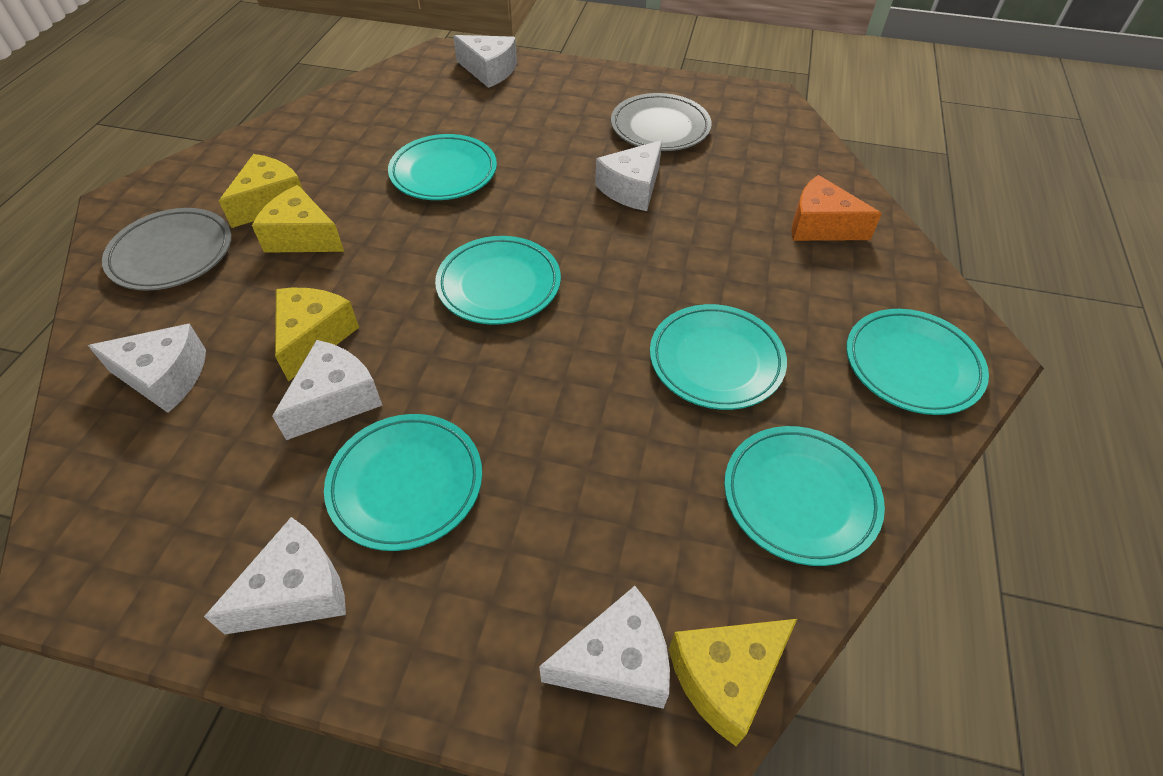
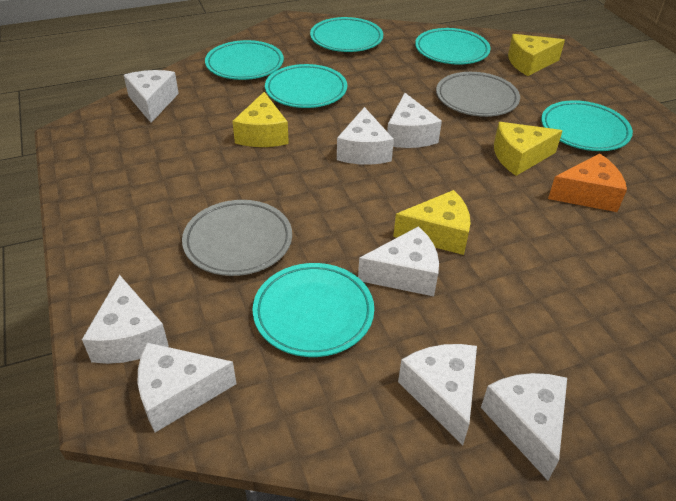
white cheese: [88,324,206,413] [204,517,346,634] [272,340,383,440] [453,35,517,88] [539,586,670,709] [595,140,662,211] = 6 -> [82,275,169,364] [124,70,179,123] [138,343,236,432] [337,107,394,165] [358,226,439,297] [387,93,442,148] [398,344,477,445] [481,373,567,480] = 8

